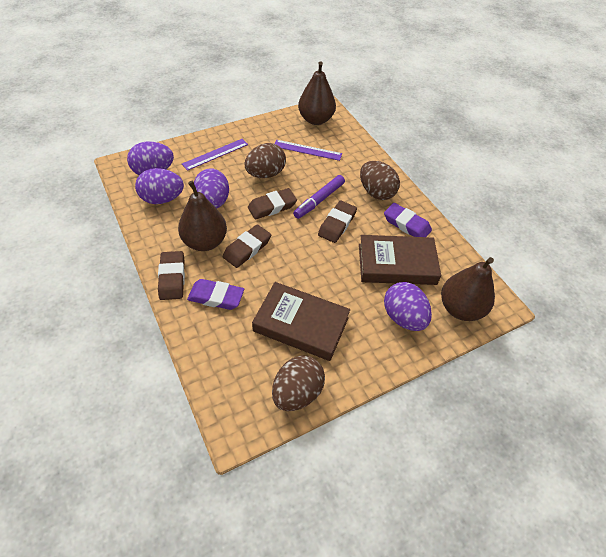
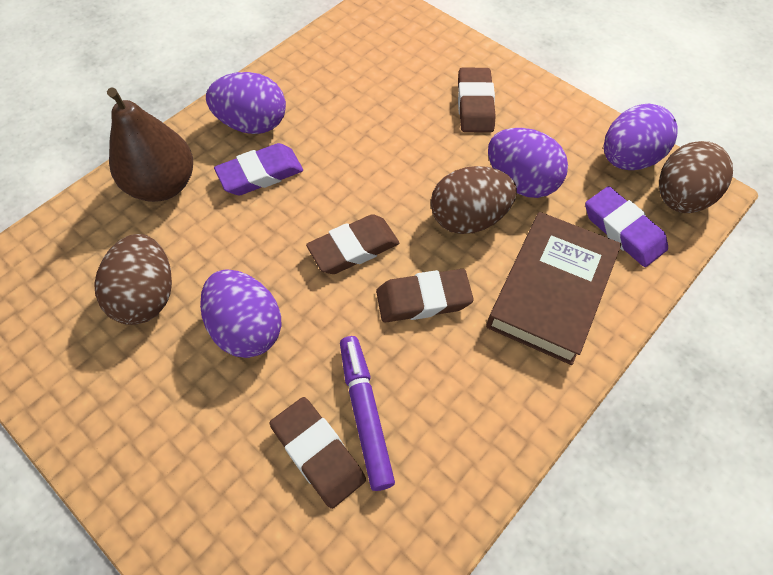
brown book: [252,282,350,361] [359,235,441,285] = 2 -> [486,212,622,365] = 1
brown pear: [178,181,227,251] [298,61,336,125] [441,257,495,321] = 3 -> [107,87,193,202] = 1
purple ruler: [182,139,248,171] [275,140,342,161] = 2 -> none = 0

